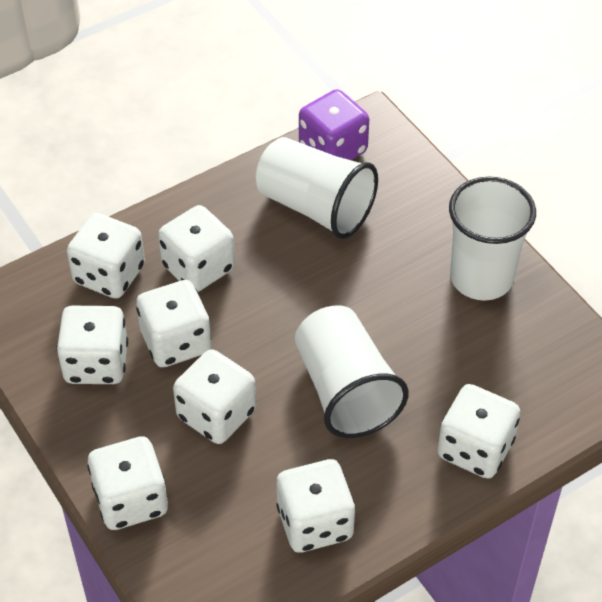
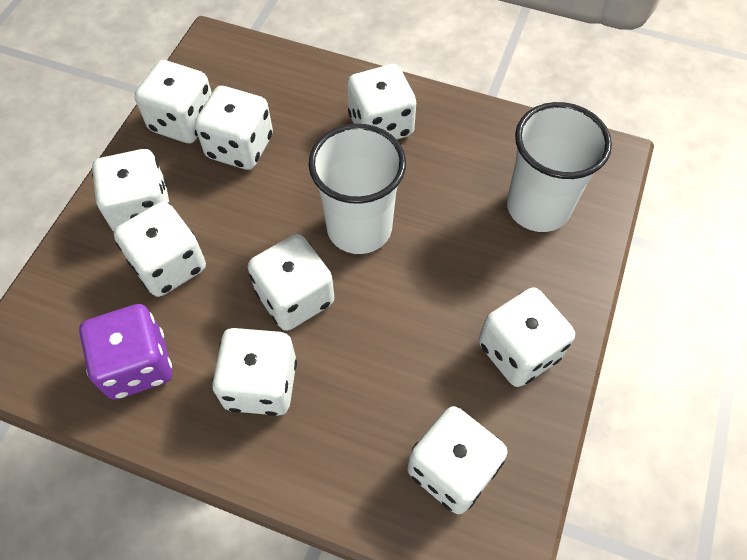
white cup: [256,137,378,239] [295,305,409,438] [449,177,536,301] = 3 -> [308,124,406,254] [507,102,612,232] = 2
white dice: [56,306,128,384] [67,213,145,299] [87,436,168,530] [136,280,211,367] [158,205,235,292] [173,349,256,444] [276,459,355,553] [437,384,520,479] = 8 -> [92,149,170,232] [114,202,206,297] [134,60,212,143] [195,86,273,170] [212,328,297,416] [248,234,334,331] [347,64,416,140] [408,406,508,514] [479,287,575,387] = 9

